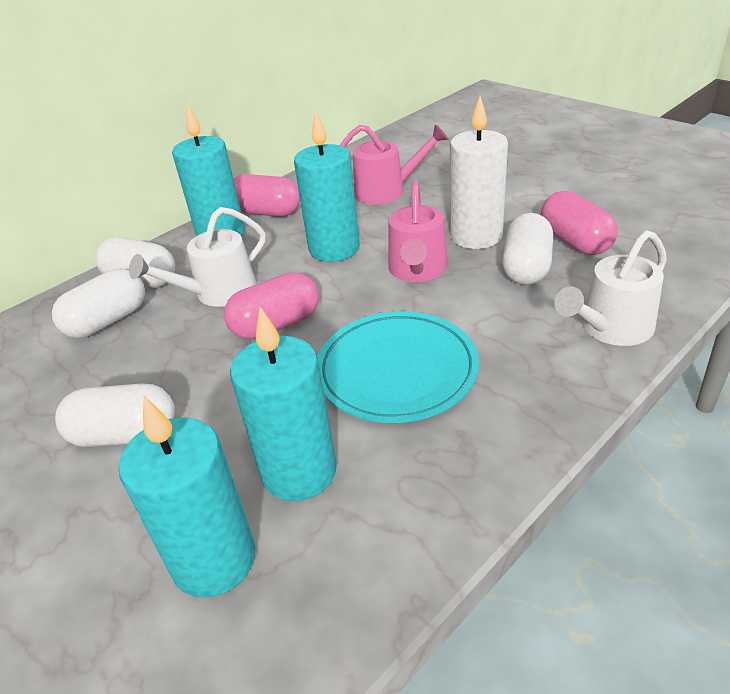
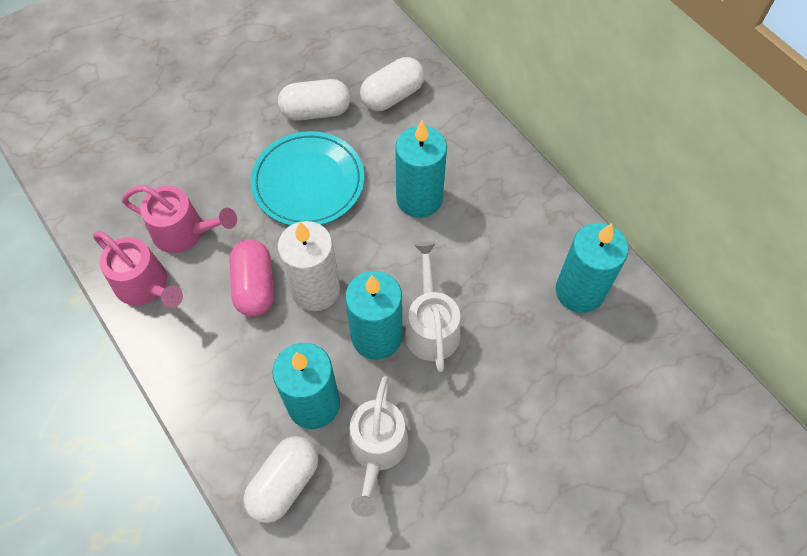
pink capsule: [224,272,319,339] [234,174,300,217] [541,191,618,255] = 3 -> [229,239,274,317] = 1
white capsule: [52,269,145,338] [55,384,175,447] [95,237,175,288] [502,213,553,285] = 4 -> [243,436,319,523] [278,79,350,121] [360,57,425,111] = 3

